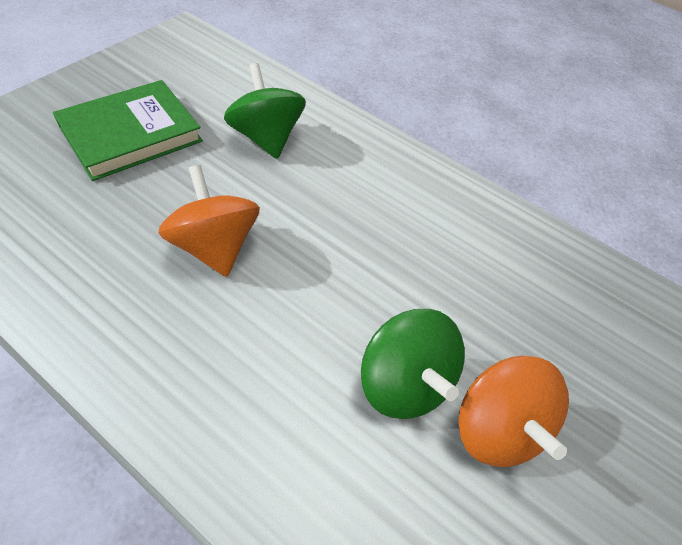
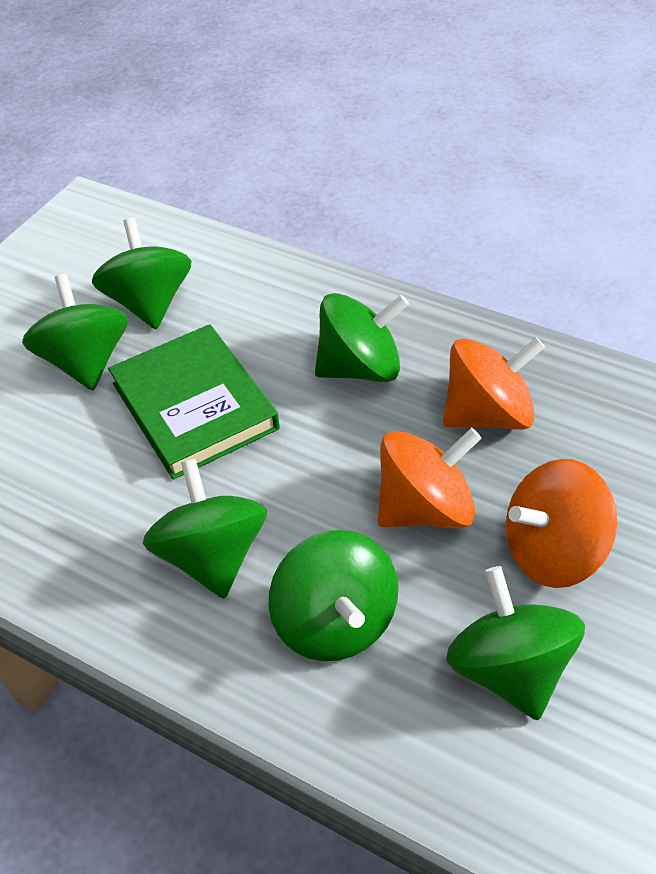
green spinning top: [224,63,306,159] [361,309,465,419] = 2 -> [22,274,129,390] [92,218,192,329] [143,459,267,599] [268,530,398,661] [315,293,409,382] [446,566,585,720] = 6
orange spinning top: [158,165,260,277] [458,356,569,467] = 2 -> [378,428,481,529] [443,337,545,430] [506,459,617,588] = 3

